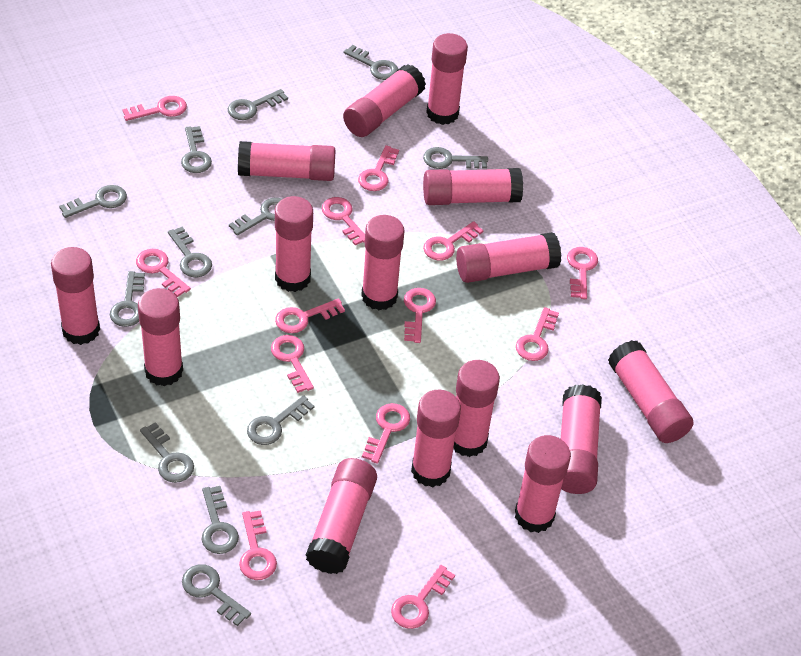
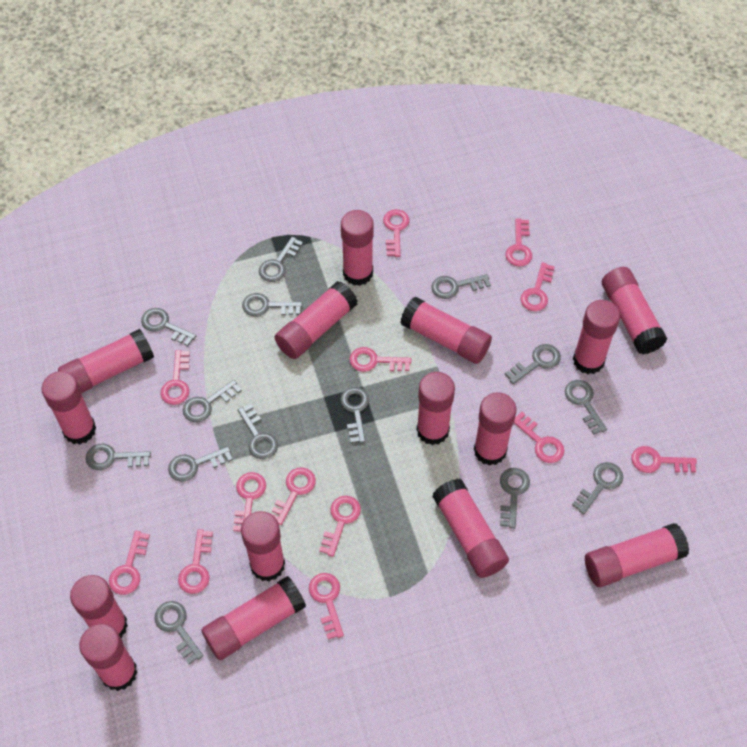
grey key: [59,185,127,218] [110,271,145,327] [140,422,194,483] [168,227,212,277] [181,126,212,173] [182,564,251,626] [202,486,239,554] [228,89,288,120] [229,198,282,236] [247,395,314,445] [344,45,398,80] [423,147,488,169] = 12 -> [86,444,151,470] [141,308,196,346] [154,601,203,664] [168,446,233,482] [183,380,242,422] [238,404,278,459] [242,293,302,316] [259,237,303,282] [340,387,369,443] [431,274,491,299] [500,468,530,529] [505,344,561,384] [565,380,607,435] [572,462,623,515] = 14

